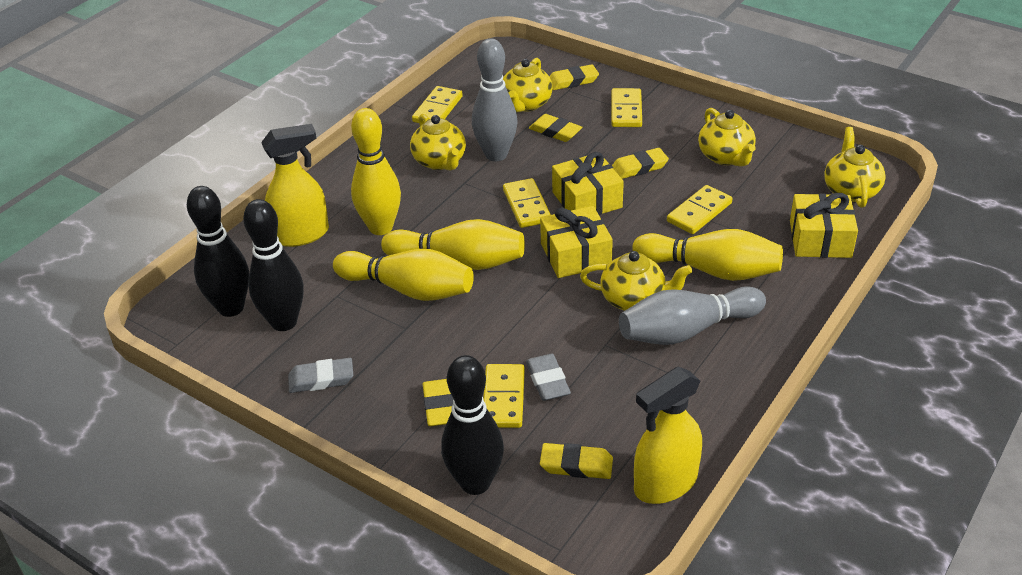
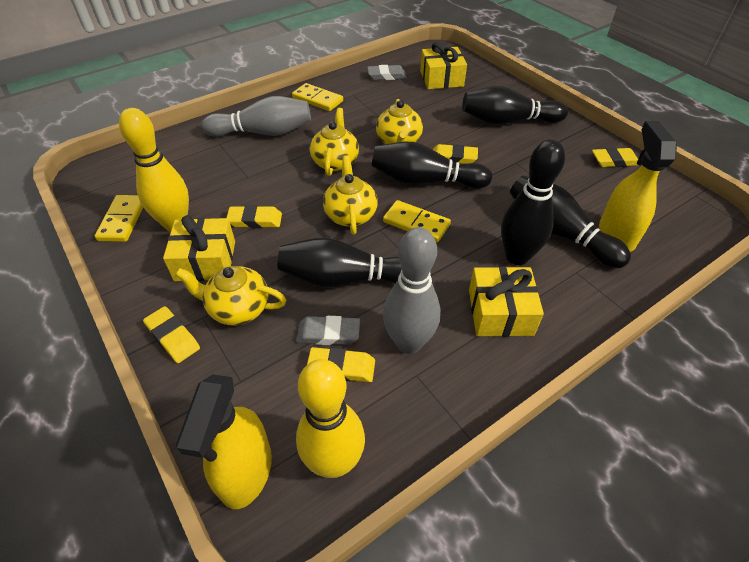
black bowling pin: [187,186,249,317] [243,199,304,331] [441,355,504,495] = 3 -> [277,237,402,287] [372,142,492,189] [462,86,568,125] [501,139,565,265] [510,176,631,268] = 5
yellow bowling pin: [333,249,474,301] [351,108,401,235] [381,219,525,270] [632,229,783,281] = 4 -> [119,108,189,232] [296,359,365,478] = 2
yellow domino: [412,86,463,123] [483,364,525,428] [503,178,551,228] [611,88,642,127] [667,185,732,234] = 5 -> [95,195,143,242] [292,83,343,111] [383,200,451,242] = 3
yellow teapot: [410,114,466,170] [503,58,553,112] [580,251,692,311] [698,108,756,167] [824,127,886,208] = 5 -> [175,266,286,326] [310,108,359,176] [323,155,378,235] [376,99,423,144] = 4

